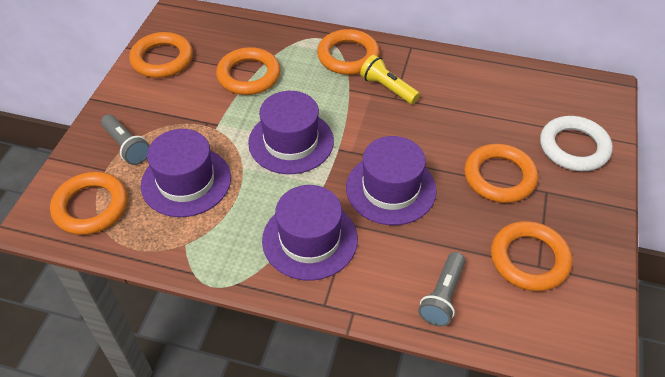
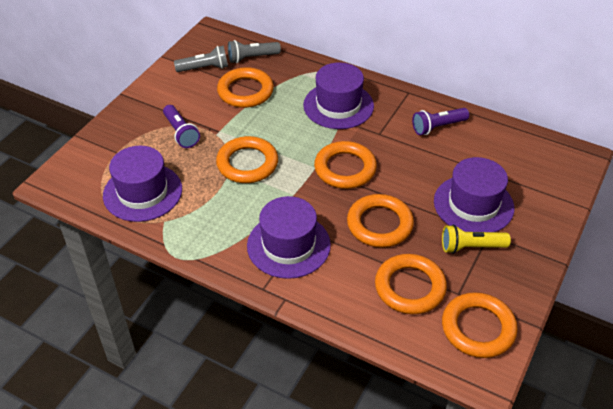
purple flashlight: none = 0 -> [163,105,200,148] [412,108,469,135] = 2
white ring: [540,116,613,171] = 1 -> none = 0

